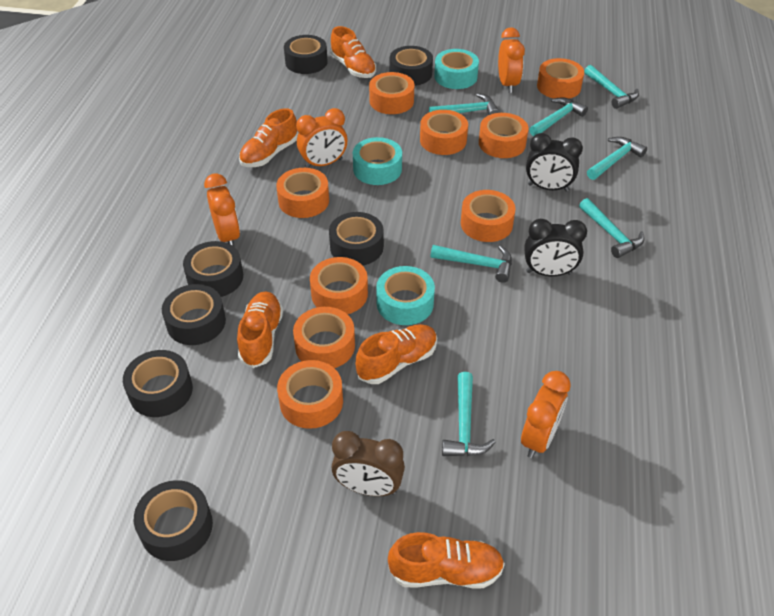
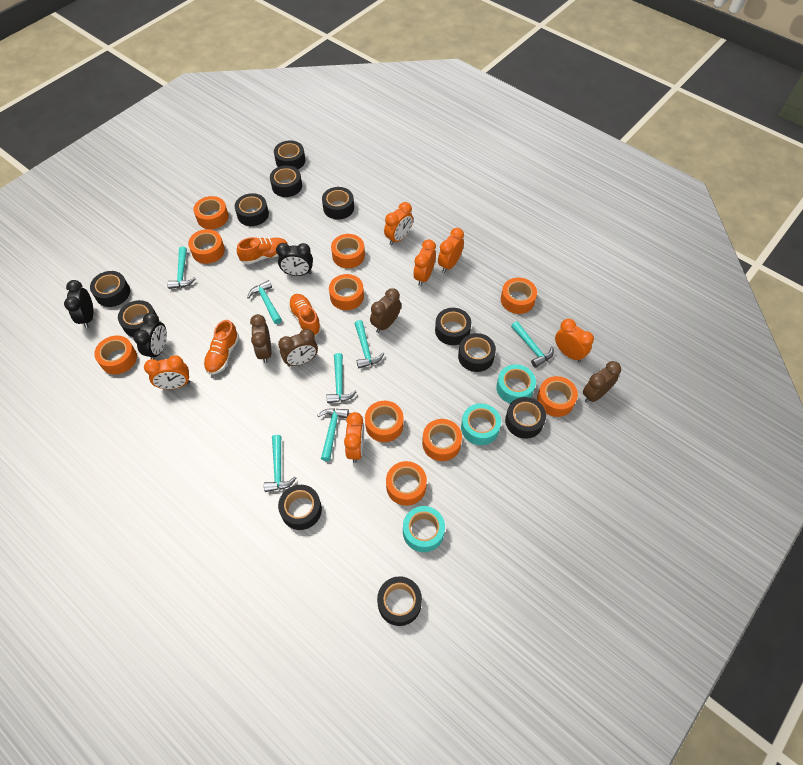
black clock: [524,219,587,276] [526,133,583,192] = 2 -> [64,280,93,328] [134,313,167,359] [276,243,313,276] = 3
black tape: [123,350,193,417] [134,480,213,561] [162,284,226,345] [183,241,243,297] [284,35,328,74] [329,212,384,266] [390,46,433,86] = 7 -> [90,271,130,307] [118,300,157,337] [235,193,269,226] [270,165,302,197] [274,141,305,169] [278,485,322,530] [322,187,354,219] [377,576,422,626] [435,308,471,345] [458,333,496,372] [505,397,546,439] = 11
brown clock: [331,431,405,496] = 1 -> [250,314,272,363] [278,329,318,367] [370,288,401,333] [583,361,621,403] = 4
orange clock: [204,174,240,246] [296,108,348,168] [498,27,525,93] [521,371,571,458] = 4 -> [144,355,190,389] [344,412,364,463] [384,202,413,245] [413,239,436,286] [438,228,464,273] [555,319,594,362] = 6
orange shoe: [237,292,283,368] [239,108,298,167] [330,26,376,78] [356,324,437,384] [388,532,505,589] = 5 -> [204,320,239,375] [237,237,288,264] [288,294,322,337] = 3
orange tape: [276,168,329,218] [277,360,343,429] [293,307,355,368] [310,257,368,314] [369,72,414,114] [420,110,468,155] [461,190,516,242] [479,113,529,158] [537,58,584,99] = 9 -> [94,336,137,374] [188,229,225,264] [193,196,229,229] [329,274,364,310] [331,234,365,268] [365,401,404,442] [386,461,427,506] [422,419,462,461] [501,278,537,314] [537,376,578,417] = 10

